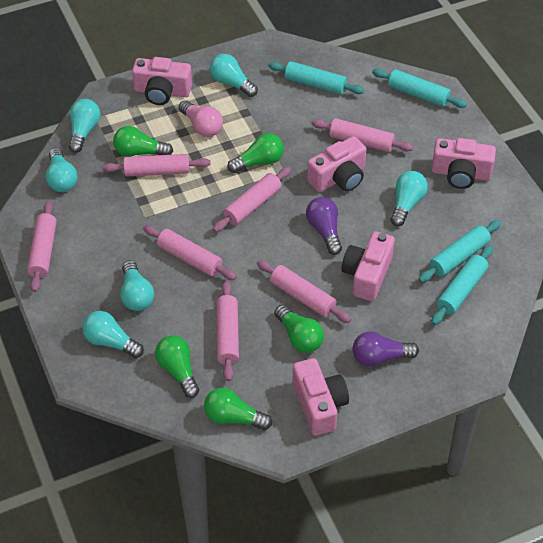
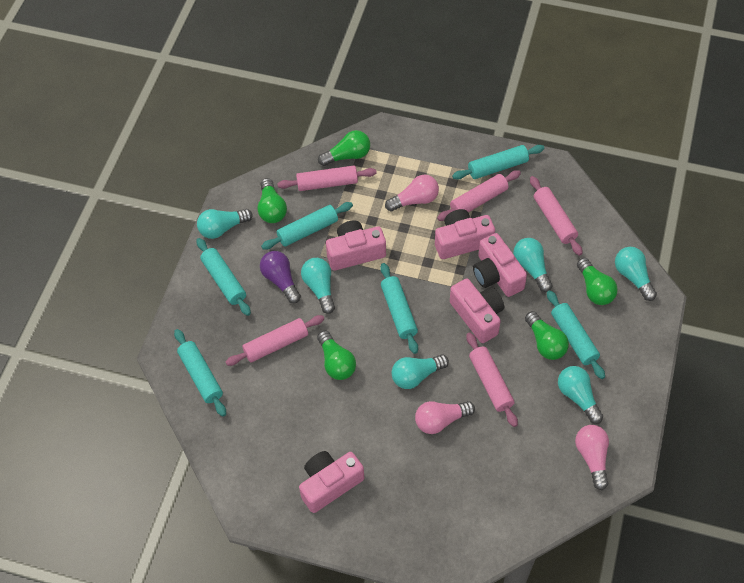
pink light bulb: [179,100,223,137] = 1 -> [385,175,439,211] [415,401,475,434] [575,425,609,490] = 3
pink rolling pin: [27,201,57,292] [102,154,211,177] [143,225,237,280] [213,167,291,232] [216,281,239,381] [257,260,351,323] [311,118,413,152] = 7 -> [226,315,324,366] [277,166,377,191] [437,170,521,221] [466,332,518,427] [530,176,583,256] = 5
purple light bulb: [306,197,342,255] [353,332,419,367] = 2 -> [260,251,301,304] = 1
turquoise rolling pin: [268,61,364,95] [372,69,467,108] [418,220,501,282] [431,245,493,325] = 4 -> [174,329,226,417] [196,238,251,316] [261,202,353,250] [380,263,418,354] [452,145,545,180] [547,290,605,379] = 6

